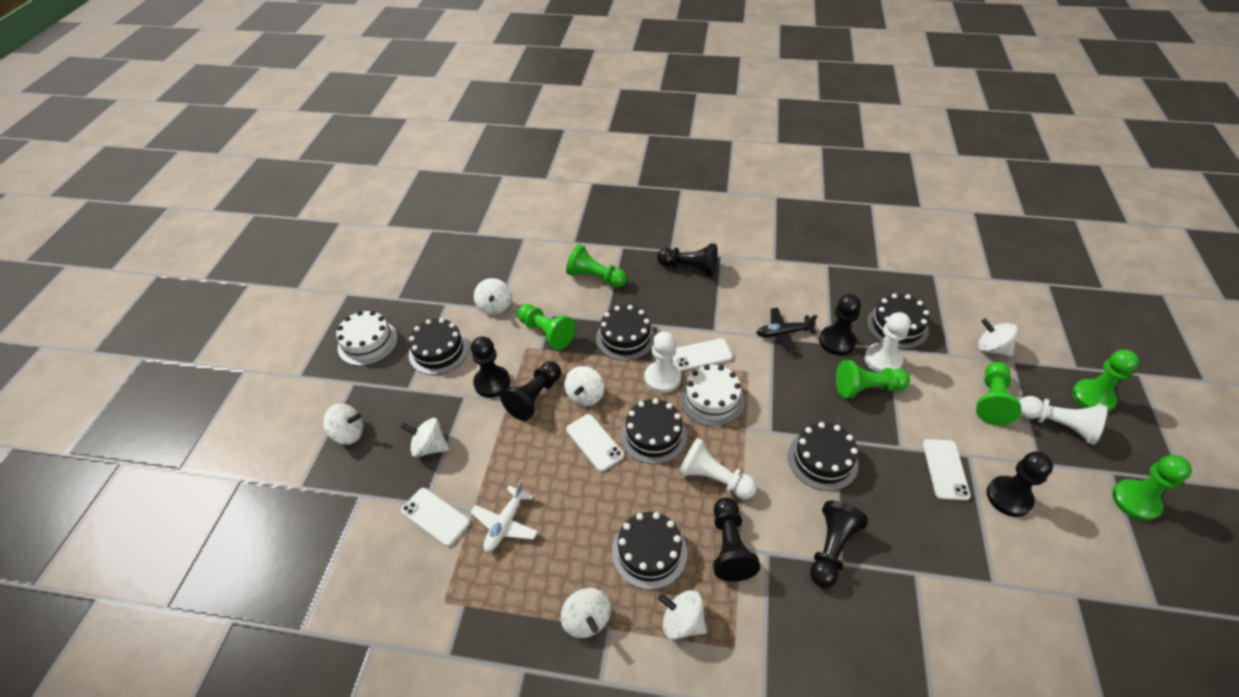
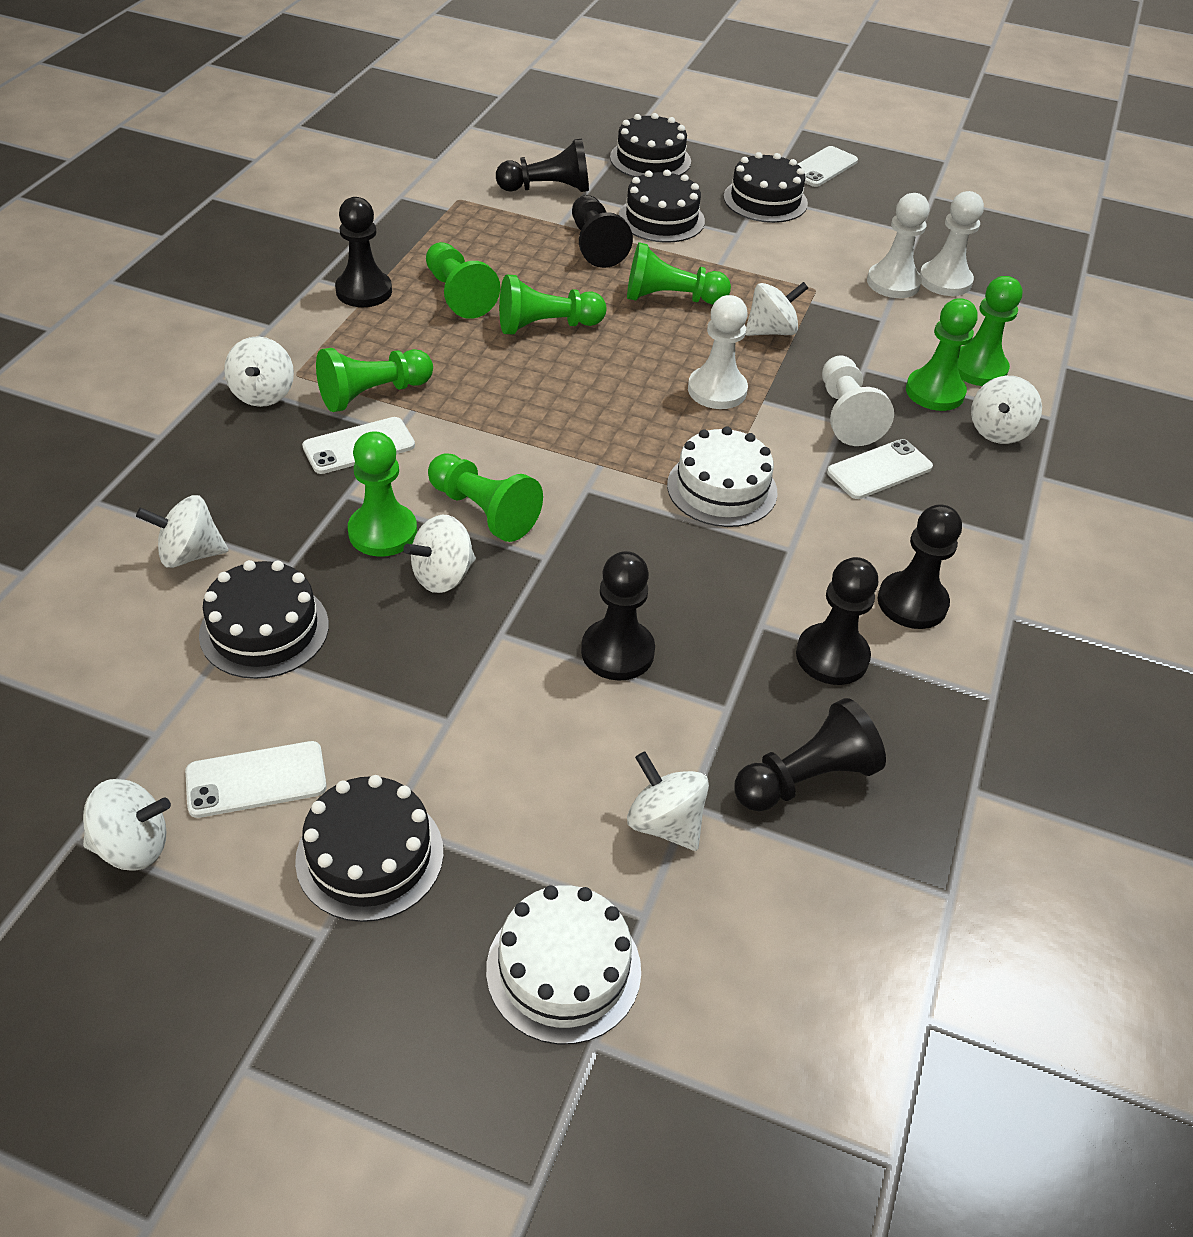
black cake: [409,318,469,375] [596,305,655,361] [612,512,687,590] [621,398,687,464] [788,422,859,491] [867,293,930,349] = 6 -> [199,560,329,679] [295,775,444,922] [610,113,691,177] [619,170,705,243] [724,152,808,223] = 5
black plane: [756,308,817,353] = 1 -> none = 0
green pawn: [517,304,576,350] [566,244,627,288] [836,360,910,398] [976,362,1022,426] [1072,350,1139,412] [1112,455,1192,521] = 6 -> [316,348,433,412] [348,431,417,557] [426,242,500,319] [428,453,543,542] [499,274,606,334] [627,242,731,305] [906,298,977,411] [958,276,1023,386] = 8
white plane: [470,481,538,552] = 1 -> none = 0

